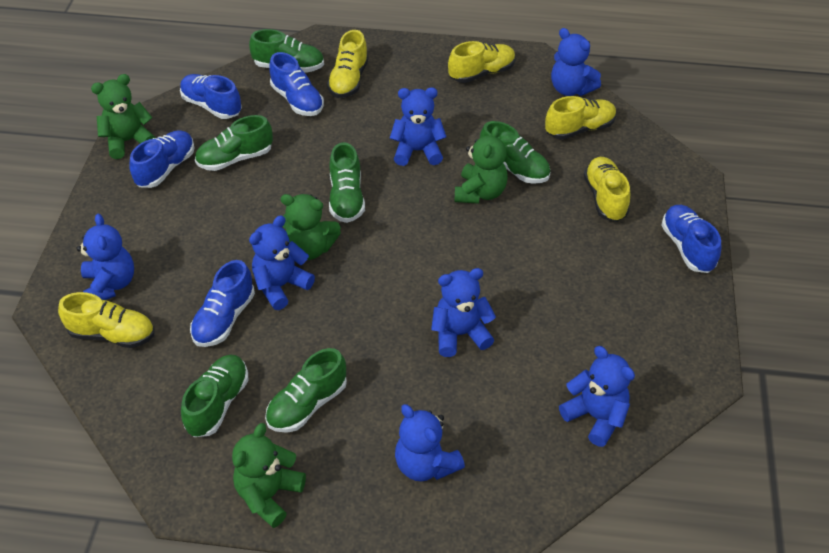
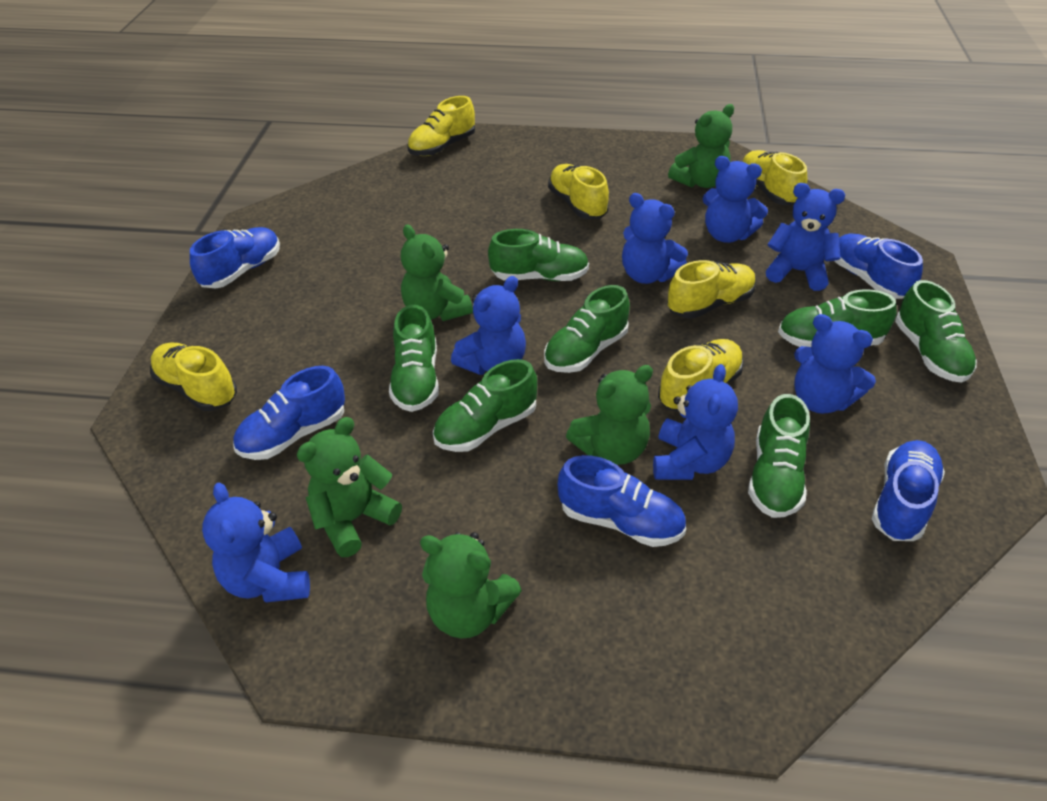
green shoe: [181,355,248,437] [195,115,273,171] [249,29,324,73] [265,348,347,433] [329,142,365,223] [480,121,550,184] = 6 -> [389,305,439,412] [433,359,537,452] [488,229,589,281] [544,285,630,373] [748,394,810,518] [778,289,896,347] [895,280,977,383] = 7
green teddy bear: [91,74,156,159] [232,423,306,528] [281,194,341,260] [454,126,508,204] = 4 -> [297,417,402,557] [401,224,473,321] [420,532,522,638] [566,365,653,465] [668,104,734,188] = 5
yellow shoe: [58,292,154,348] [327,30,369,98] [448,41,516,83] [545,96,617,140] [584,157,630,222] = 5 -> [150,343,237,411] [407,96,475,156] [548,164,609,219] [658,339,744,412] [667,260,756,318] [742,150,807,205] = 6

